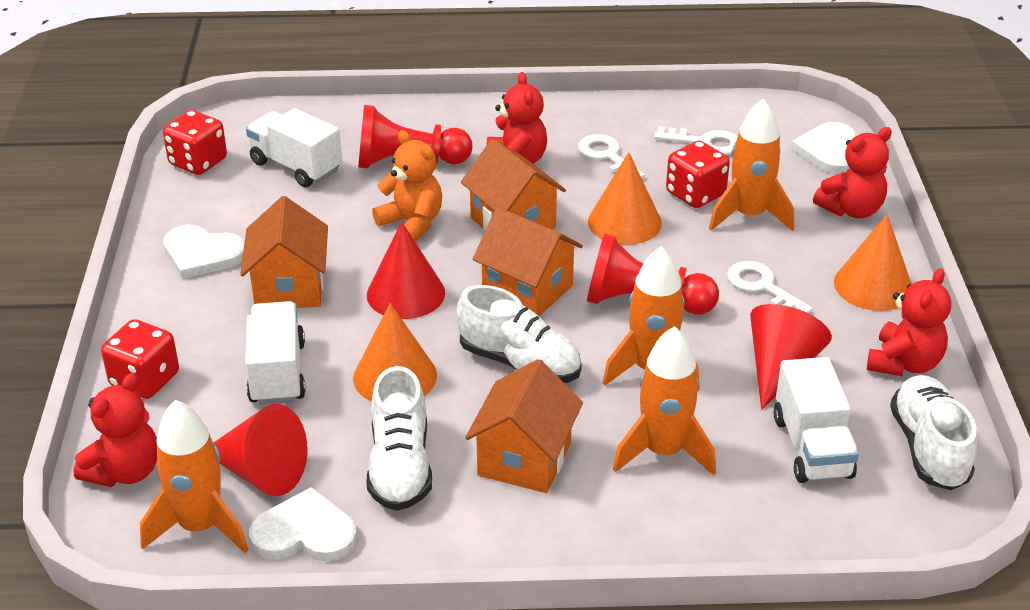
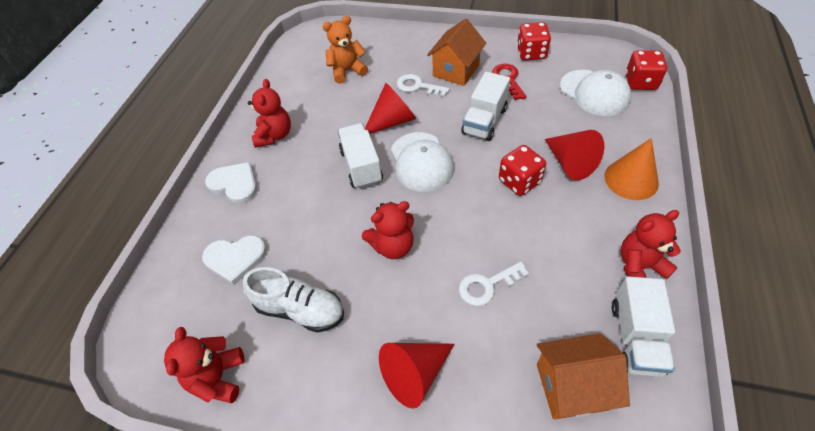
orange cone: [353,303,437,402] [588,152,662,245] [834,214,912,311] = 3 -> [604,138,659,200] = 1
orange house: [240,196,328,308] [461,139,566,231] [465,359,583,493] [473,207,583,316] = 4 -> [427,18,486,86] [537,333,630,420] = 2
orange rocket: [140,400,248,553] [603,246,700,392] [613,326,716,476] [709,98,794,231] = 4 -> none = 0
red key: none = 0 -> [492,64,527,100] = 1
red pawn: [358,105,473,168] [587,233,719,314] = 2 -> none = 0
white cap: none = 0 -> [391,132,454,192] [560,70,631,116] = 2
white heart: [163,224,245,279] [249,487,357,562] [791,122,857,174] = 3 -> [202,235,267,285] [205,162,257,204] = 2
white key: [578,134,645,178] [654,127,738,155] [727,261,812,313] = 3 -> [397,74,450,97] [459,262,529,306] = 2
white shoe: [366,366,432,511] [456,285,582,383] [890,375,977,490] = 3 -> [243,267,344,333] = 1

